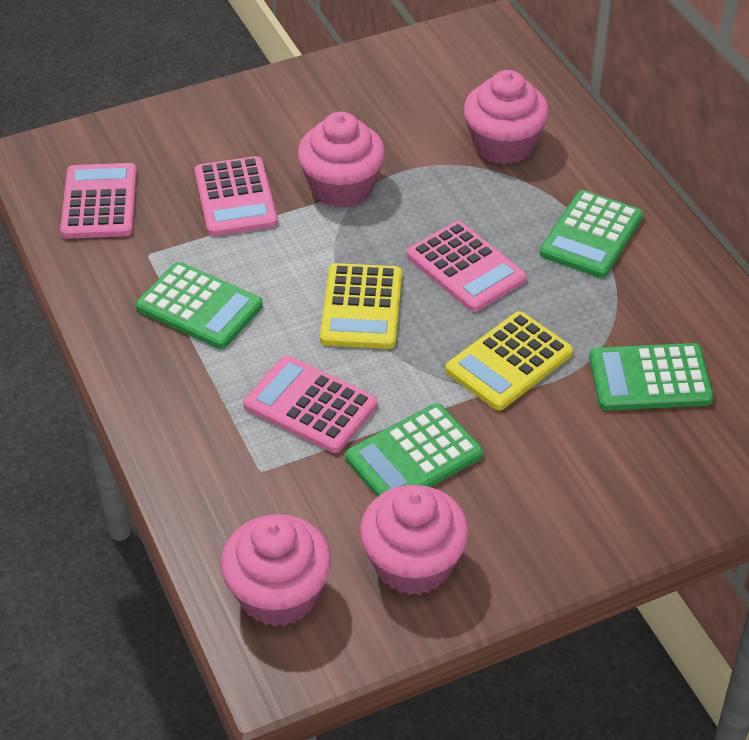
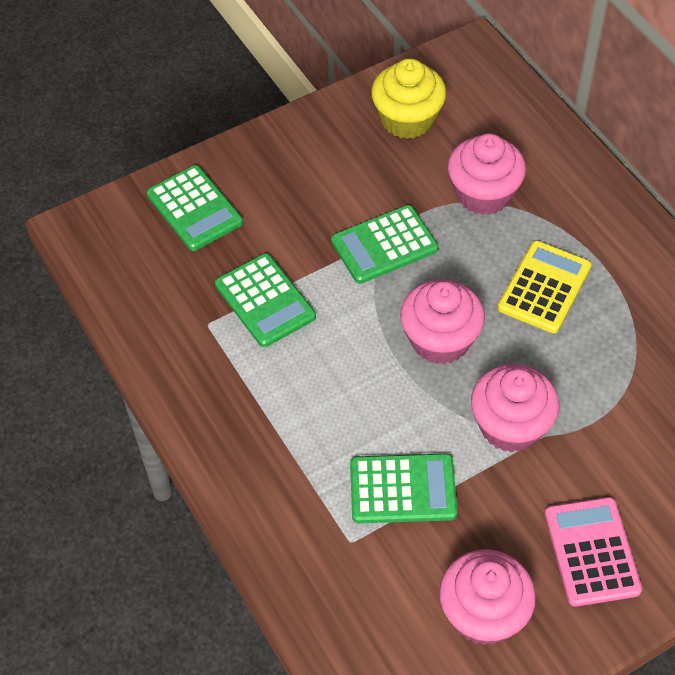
pink calculator: [60,163,137,239] [194,156,278,236] [243,356,377,453] [407,221,526,312] = 4 -> [545,497,642,607] = 1
yellow calculator: [320,263,402,349] [445,311,573,410] = 2 -> [498,241,592,333] = 1
yellow cupcake: none = 0 -> [371,59,447,139] = 1

